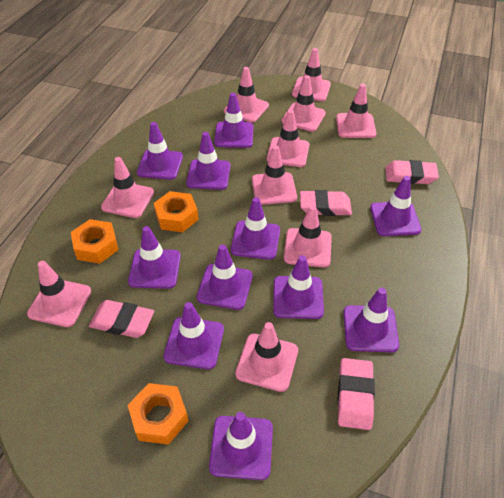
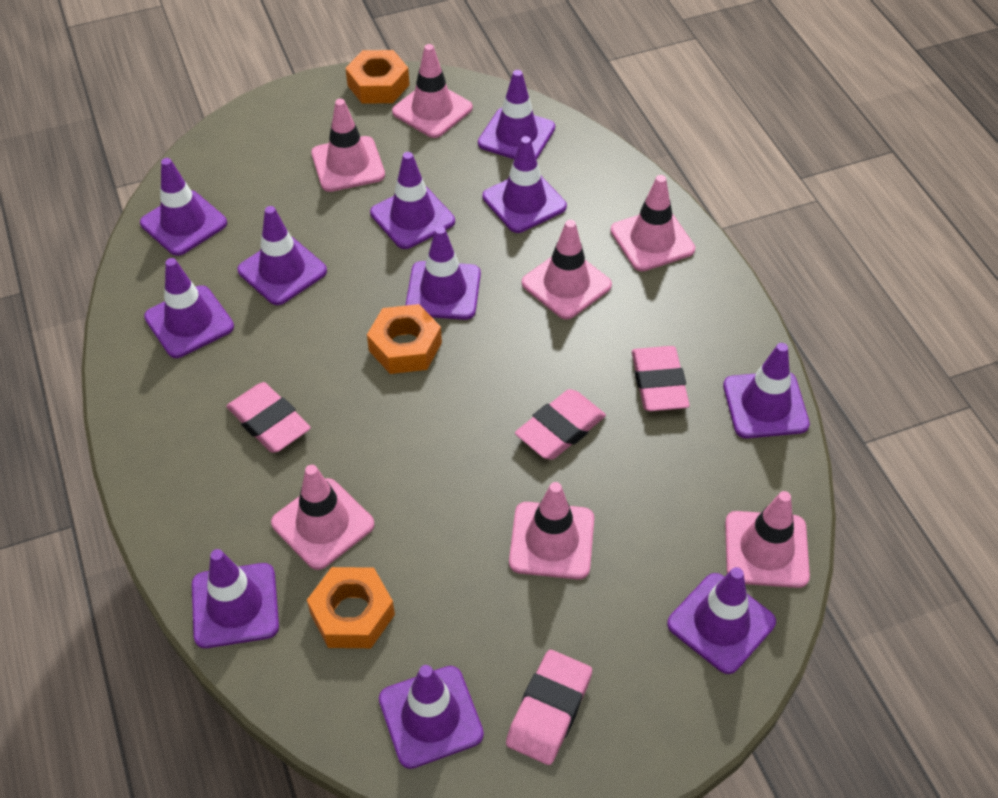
pink traffic cone: [27,261,91,327] [101,157,154,218] [224,67,269,123] [235,322,298,392] [252,146,297,205] [267,110,309,167] [282,75,326,132] [284,205,332,267] [292,48,331,101] [336,84,376,138] = 10 -> [271,465,375,570] [311,99,385,192] [392,44,473,138] [509,482,594,580] [522,220,612,319] [611,175,695,271] [725,491,810,588] = 7

